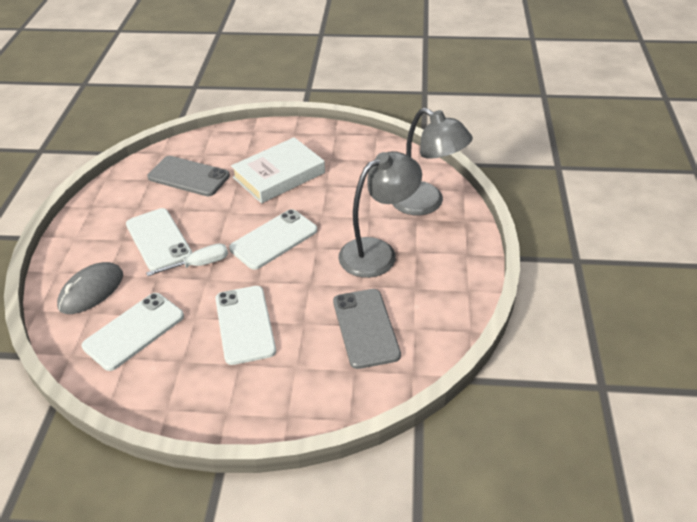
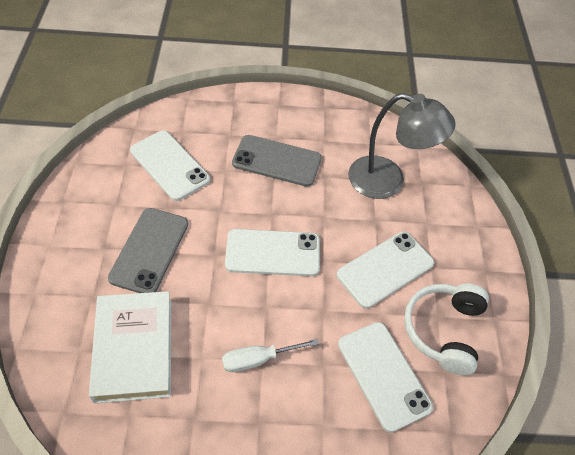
grey lamp: [338,151,422,278] [392,108,473,215] = 2 -> [348,93,456,199] = 1
grey mouse: [57,262,123,314] = 1 -> none = 0
white headphones: none = 0 -> [404,283,489,375] = 1

